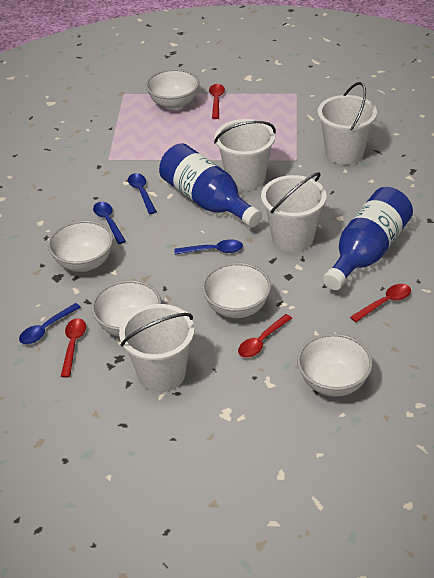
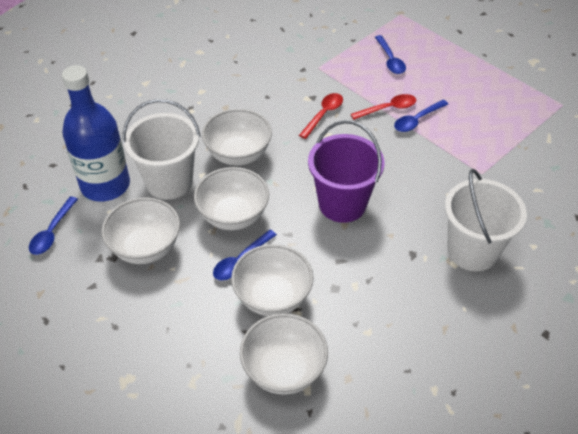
blue bottle: [159,143,262,227] [323,187,413,290] = 2 -> [62,65,130,202] = 1
purple bucket: none = 0 -> [308,120,384,223] = 1
red spoon: [61,318,86,378] [209,84,225,119] [238,314,292,358] [350,284,411,322] = 4 -> [299,93,343,139] [351,94,416,120] = 2
white bucket: [119,304,194,392] [214,119,276,190] [261,172,326,252] [318,82,377,165] = 4 -> [122,99,200,200] [445,169,527,271] = 2

